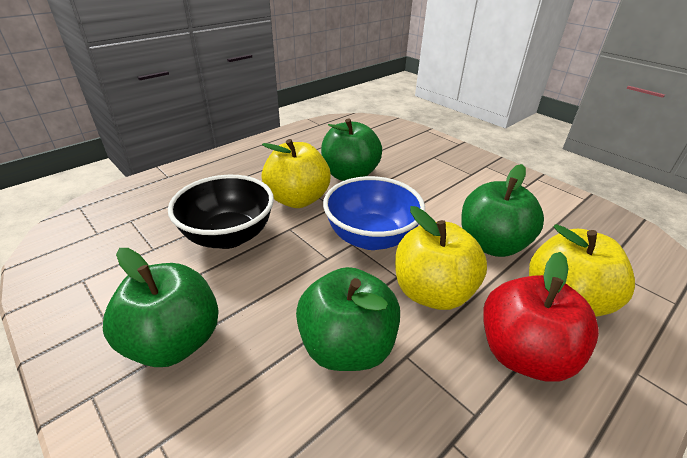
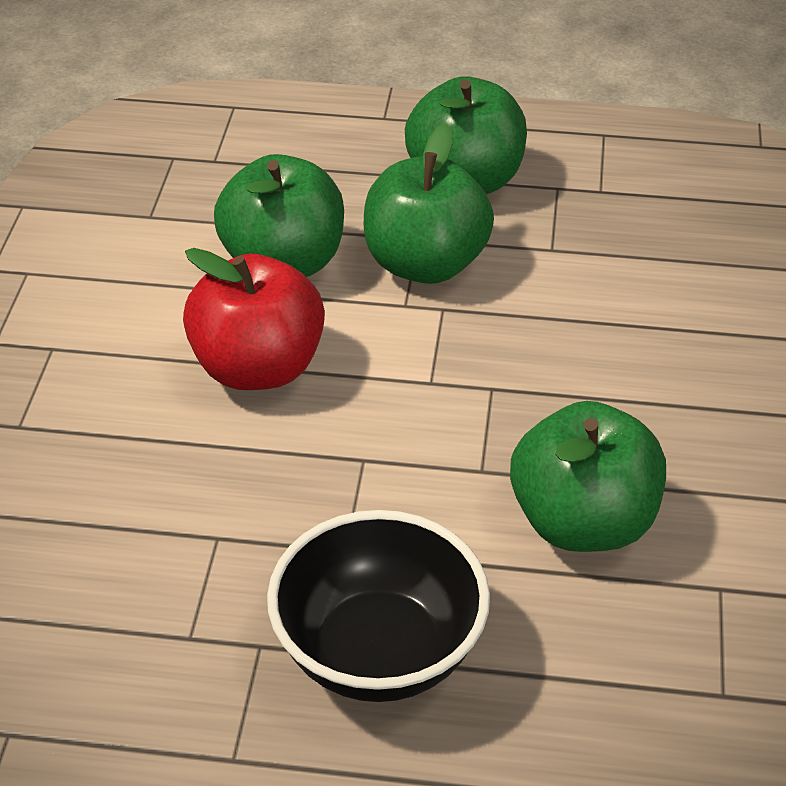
blue bowl: [323,176,425,250] = 1 -> none = 0
yellow apple: [261,139,331,208] [395,206,487,310] [529,224,635,317] = 3 -> none = 0

